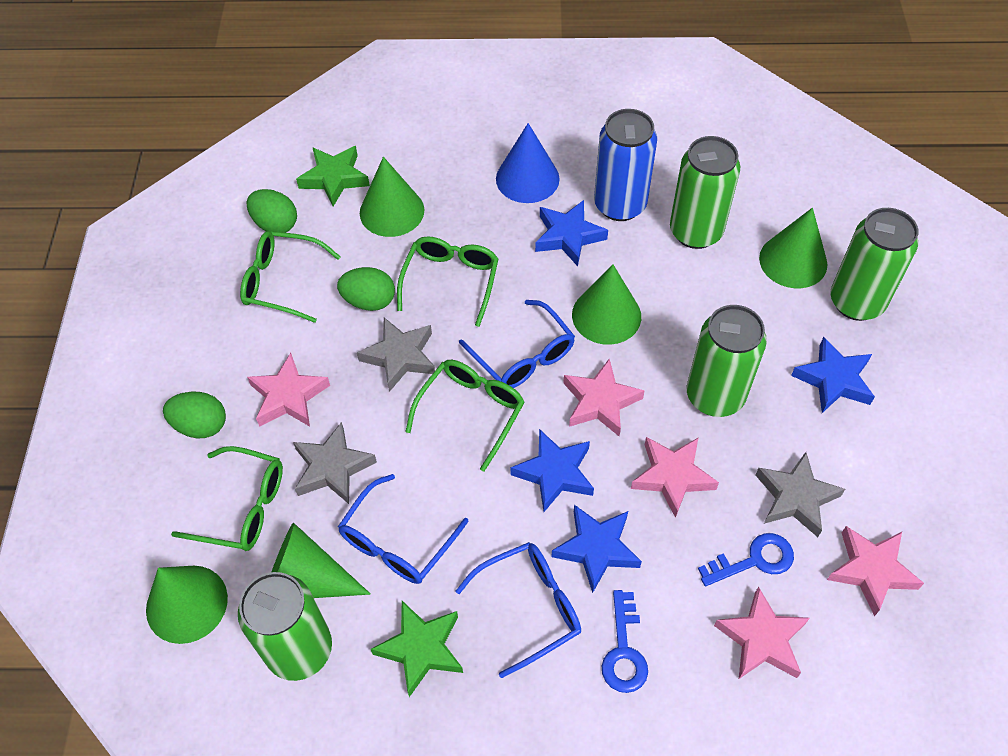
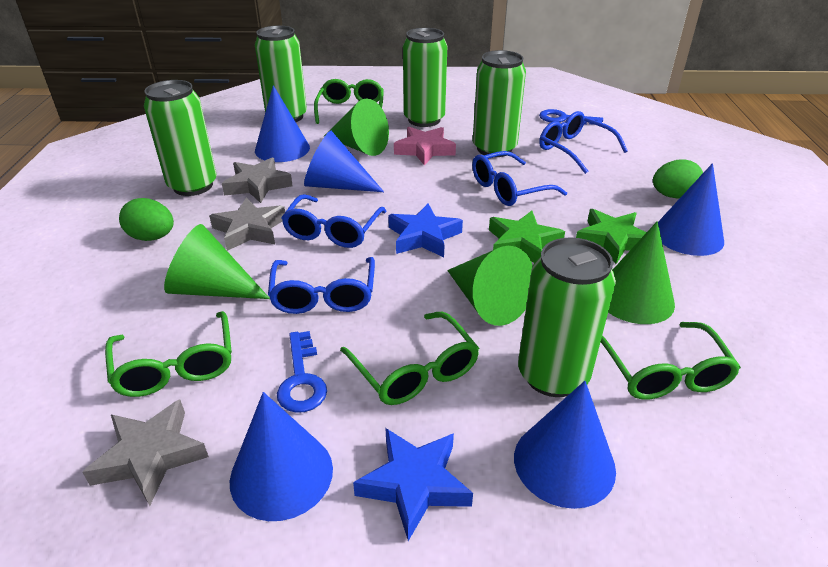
blue can: [594,109,657,221] = 1 -> none = 0
blue cone: [496,123,560,203] = 1 -> [230,392,333,521] [255,85,310,162] [304,131,384,192] [514,381,616,509] [658,163,724,256] = 5
blue glasses: [338,474,469,584] [456,542,581,678] [459,300,575,388] = 3 -> [268,257,375,314] [282,194,387,248] [472,151,567,206] [539,111,628,174] = 4
blue star: [510,429,594,512] [535,200,608,266] [552,505,642,593] [791,337,875,413] = 4 -> [353,428,473,541] [388,204,463,257] = 2
green can: [238,572,332,681] [670,136,740,249] [687,305,767,417] [831,208,918,321] = 4 -> [144,80,217,196] [255,25,307,122] [403,28,447,127] [473,50,526,157] [518,238,616,397] = 5
green cone: [146,566,228,644] [271,523,371,598] [360,157,424,237] [572,264,641,345] [759,208,827,288] = 5 -> [164,224,270,299] [324,99,389,156] [447,246,533,326] [608,221,675,324] = 4
green egg: [163,392,226,438] [246,189,297,233] [337,267,395,311] = 3 -> [119,198,174,241] [653,159,703,199] = 2
pink star: [247,353,330,427] [563,358,645,436] [631,437,719,518] [714,586,810,679] [827,526,924,616] = 5 -> [394,127,456,166] = 1

